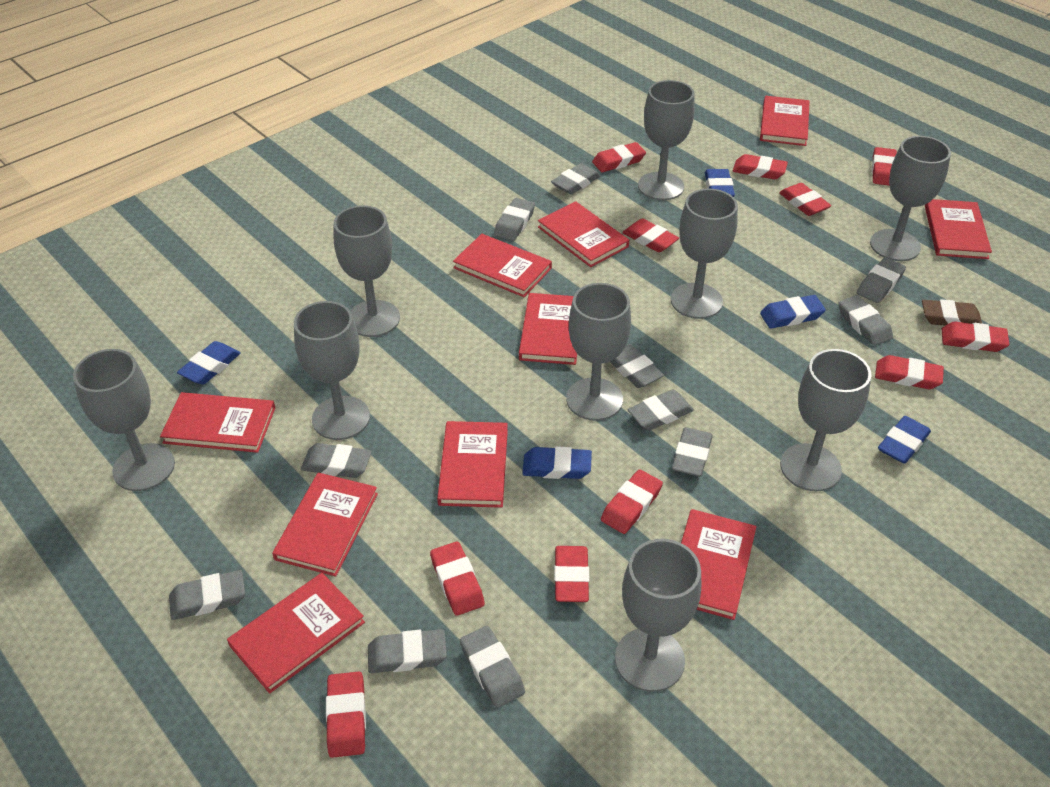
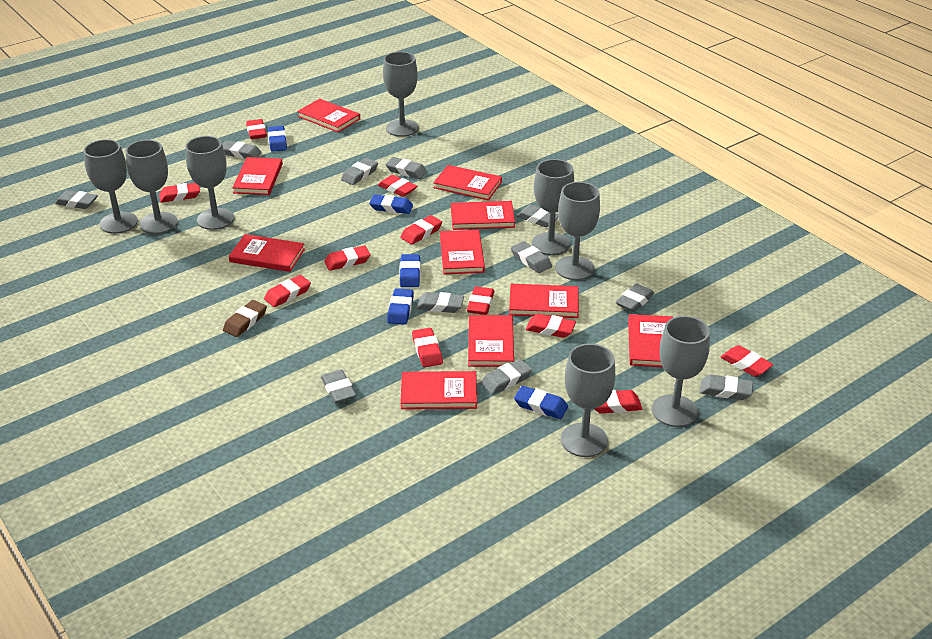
grey goblet: [73,349,175,491] [294,301,370,440] [334,205,400,337] [566,283,631,421] [615,539,701,692] [638,80,695,200] [671,188,738,319] [780,349,872,491] [870,136,951,261] = 9 -> [83,139,138,234] [126,140,178,234] [186,136,234,230] [383,52,419,137] [532,159,574,255] [555,182,600,280] [561,343,615,457] [652,316,710,427] = 8

